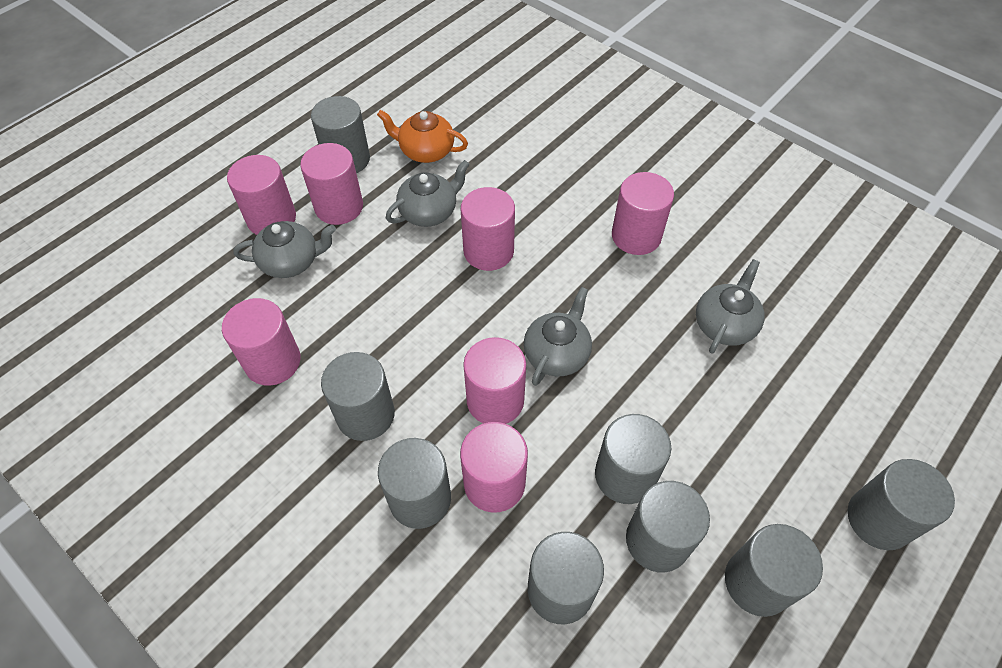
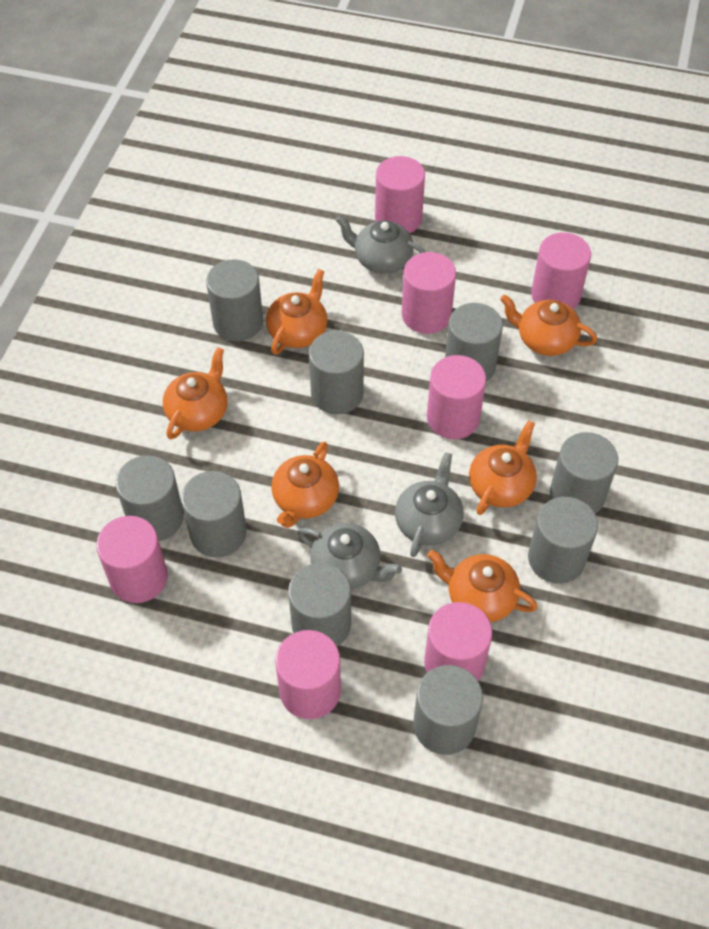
grey cylinder: [311,96,370,173] [321,352,395,441] [378,438,451,529] [528,532,604,624] [595,414,671,504] [626,481,710,573] [725,524,823,617] [848,459,955,550] = 8 -> [116,455,184,541] [181,471,247,558] [206,259,263,341] [288,563,351,646] [309,331,364,414] [413,665,483,755] [445,303,503,382] [528,497,598,584] [550,432,618,514] = 9
grey teapot: [233,221,336,278] [386,160,470,227] [524,287,592,386] [696,259,765,354] = 4 -> [297,523,402,590] [336,216,426,274] [395,452,464,557] = 3
orange teapot: [377,110,468,163] = 1 -> [163,347,227,439] [266,269,328,355] [271,442,339,528] [427,550,538,622] [469,420,537,515] [500,295,597,356] = 6

